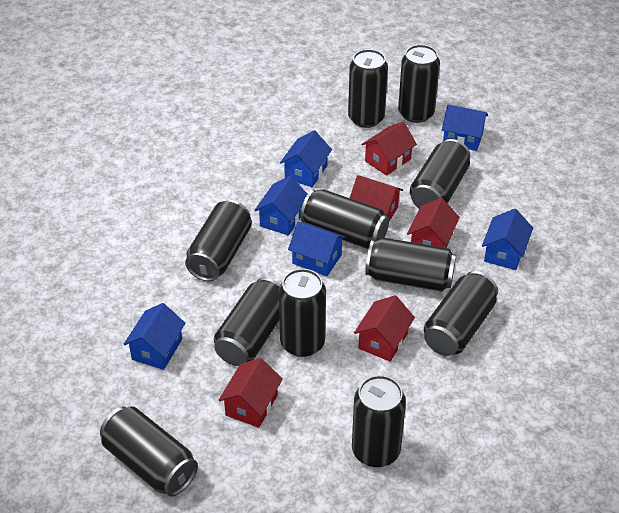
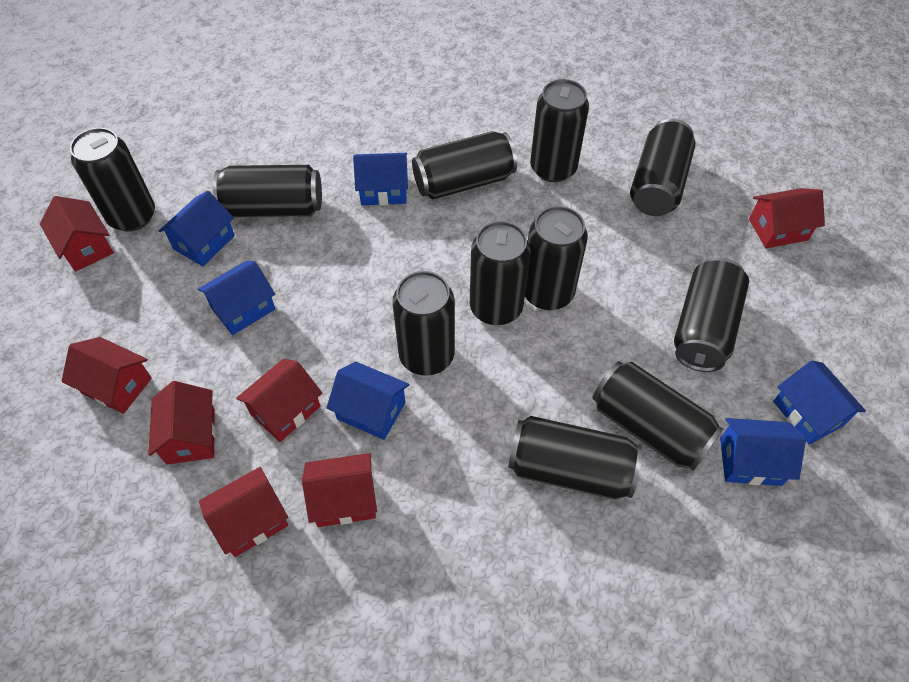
red house: [218,358,283,428] [350,175,403,221] [354,295,415,362] [361,121,417,176] [407,198,460,248] = 5 -> [40,196,114,272] [61,337,152,414] [148,381,216,464] [199,467,288,557] [236,359,322,442] [302,453,377,527] [749,188,825,248] = 7

